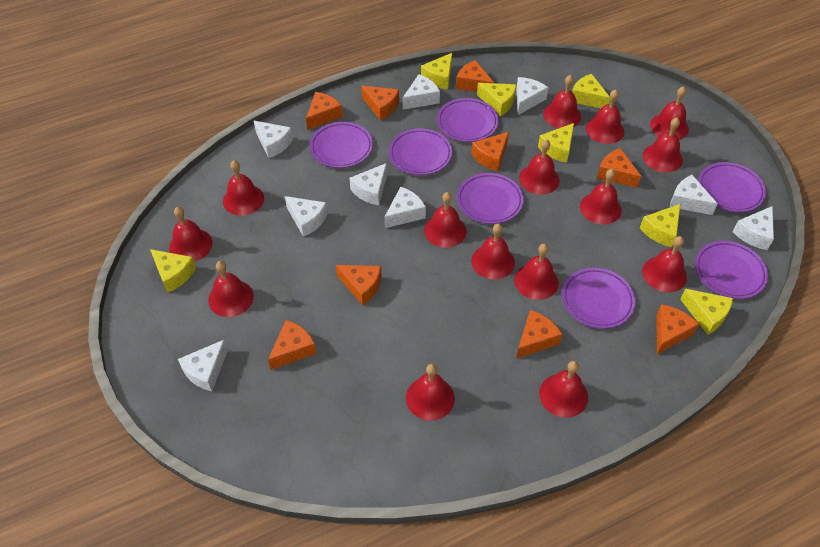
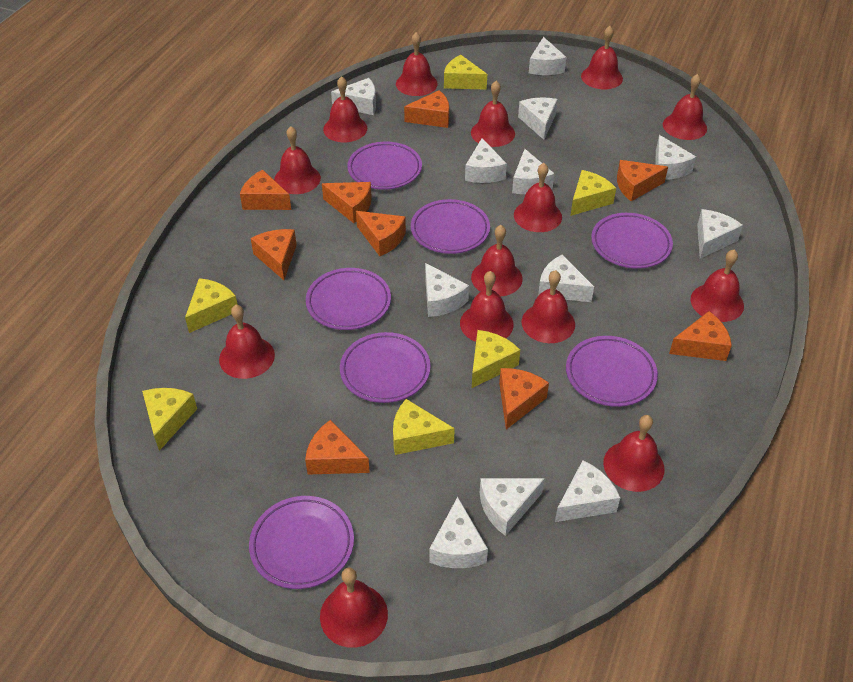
red bell: [169,207,212,262] [208,261,254,317] [223,160,264,216] [406,364,455,420] [424,192,466,248] [471,224,515,280] [514,244,559,300] [519,139,560,195] [539,361,588,418] [543,75,581,128] [580,169,622,224] [586,90,624,144] [642,236,687,292] [643,118,683,172] [650,86,689,140] = 15 -> [219,305,275,379] [274,126,321,194] [320,567,388,648] [323,76,367,142] [396,32,438,96] [460,271,514,342] [471,81,515,147] [471,225,523,297] [514,163,562,232] [521,270,575,343] [581,26,623,89] [603,415,665,492] [663,74,707,140] [690,250,744,322] = 14
white cheese: [178,340,228,391] [254,121,293,158] [285,196,327,237] [349,163,387,205] [384,187,426,228] [403,74,440,110] [516,77,548,115] [670,175,718,215] [733,206,774,250] = 9 -> [331,78,376,115] [425,263,469,317] [429,497,488,568] [465,138,507,183] [480,478,545,536] [512,149,555,194] [518,97,558,140] [529,37,566,75] [538,255,594,302] [555,460,620,522] [655,135,696,180] [697,209,743,259] = 12
yellow cheese: [150,249,196,293] [421,53,452,89] [477,83,516,116] [538,123,574,163] [572,74,610,108] [640,204,680,247] [680,289,733,335] = 7 -> [142,388,197,451] [185,278,238,333] [393,399,455,455] [444,55,487,90] [472,330,520,388] [570,170,616,216] = 6

